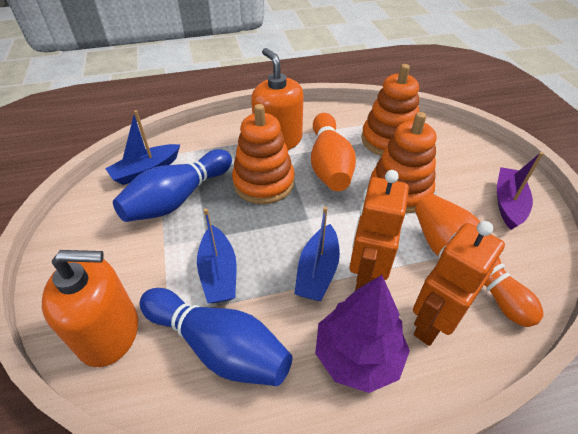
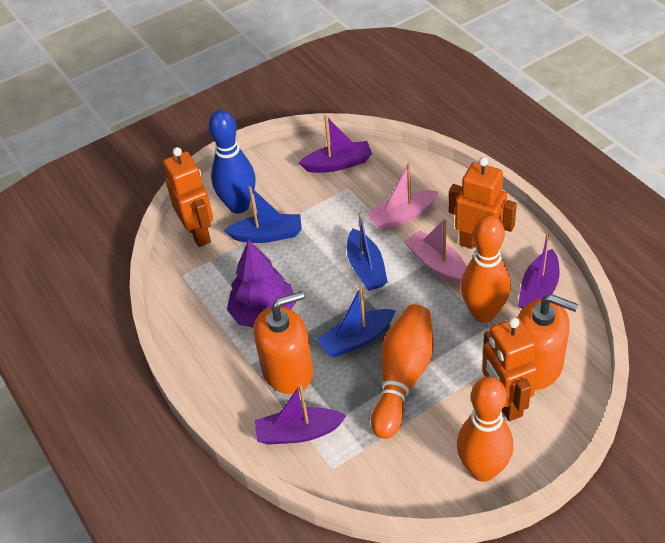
blue bowling pin: [113,149,232,222] [140,288,292,386] = 2 -> [209,110,256,214] = 1
orange bowling pin: [311,113,356,191] [415,194,544,327] = 2 -> [371,304,434,439] [457,376,513,482] [461,215,511,323] = 3
orange robot: [349,170,409,291] [413,221,505,346] = 2 -> [163,147,213,247] [449,157,517,249] [482,317,538,421] = 3
orange stacking toy: [232,104,295,204] [361,64,419,156] [370,112,436,213] = 3 -> none = 0
pink boat: none = 0 -> [367,162,439,231] [404,219,467,284] = 2
purple boat: [497,152,544,230] = 1 -> [255,384,346,445] [299,115,372,173] [518,233,559,309] = 3

